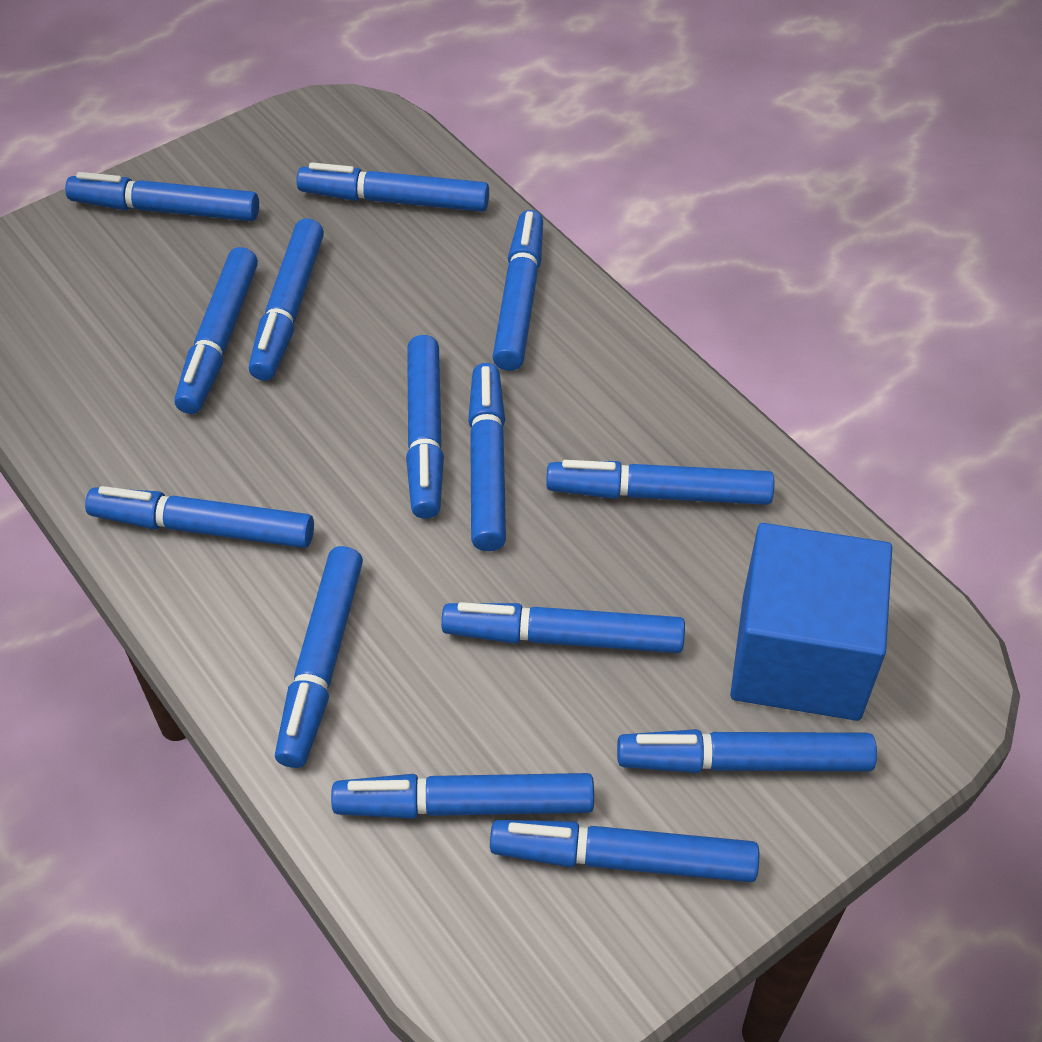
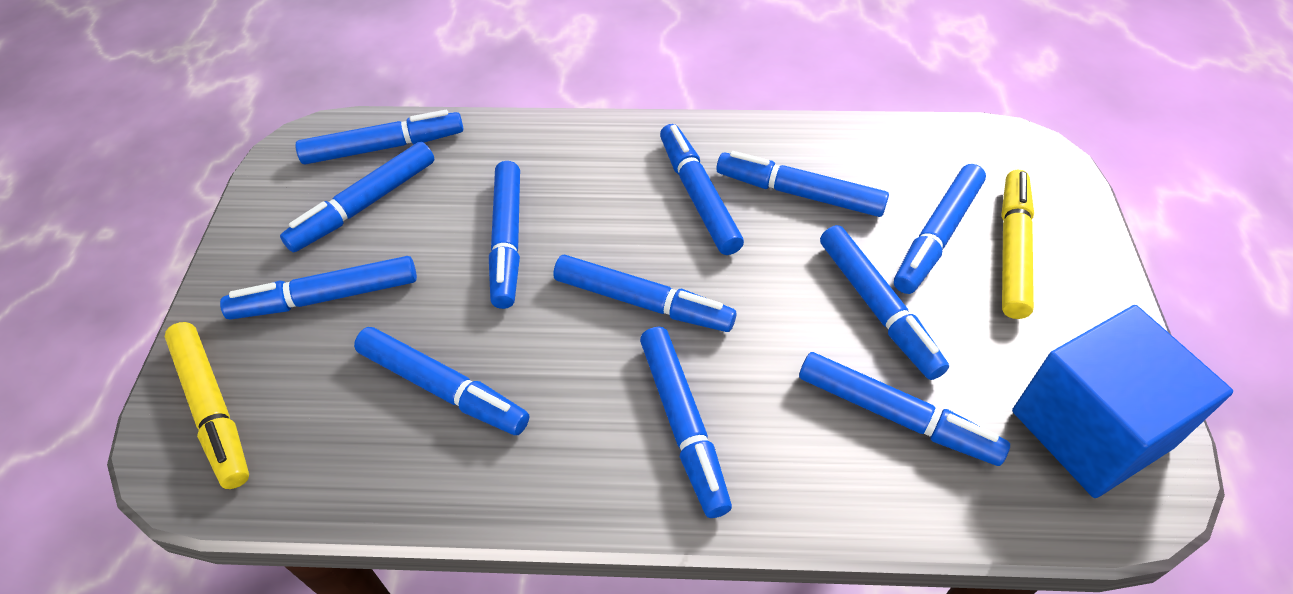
blue marker: [65,172,259,221] [85,486,314,548] [175,247,258,414] [249,219,324,381] [275,546,363,768] [296,162,489,212] [331,773,594,819] [406,335,444,519] [441,602,685,653] [468,363,506,551] [490,820,759,882] [492,210,543,371] [546,460,774,505] [617,729,877,773] = 14 -> [220,256,417,319] [280,142,435,252] [295,110,464,164] [354,327,529,435] [489,161,520,309] [553,255,736,332] [640,327,732,518] [660,124,744,255] [716,151,889,217] [799,352,1010,466] [820,225,949,380] [894,164,986,294] = 12
yellow marker: none = 0 -> [164,322,249,489] [1001,170,1034,319] = 2

